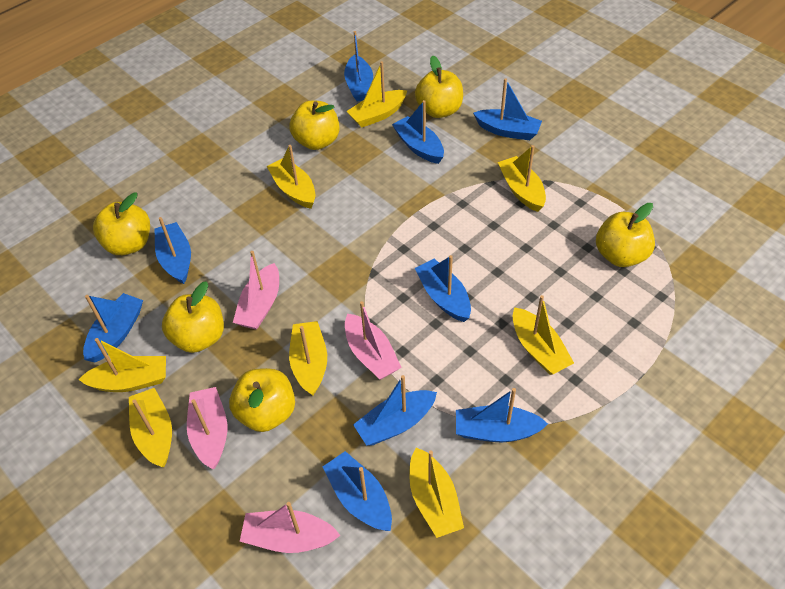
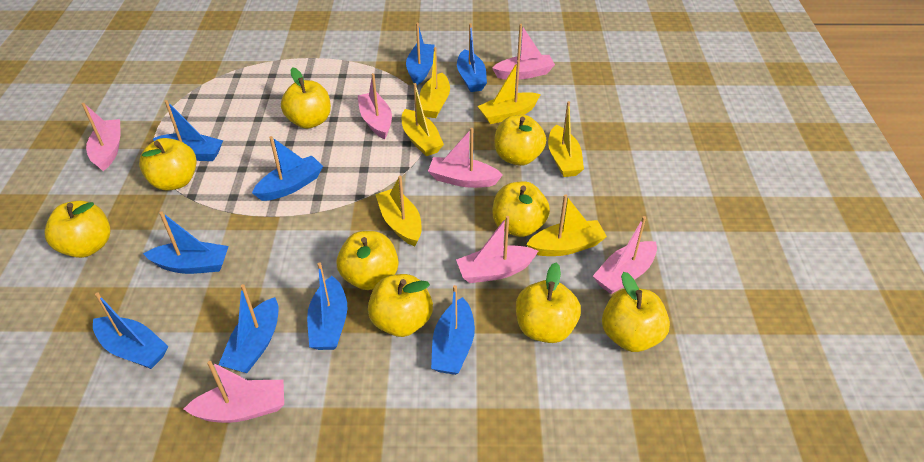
pink boat: [187,387,227,469] [233,251,279,330] [240,502,340,553] [345,301,402,380] = 4 -> [82,103,121,171] [184,361,284,423] [358,73,392,139] [428,128,503,188] [456,216,538,283] [492,24,555,80] [593,216,657,294] = 7
yellow apple: [93,193,150,255] [162,281,224,353] [229,368,295,432] [289,101,340,150] [415,56,463,118] [596,203,655,267] = 6 -> [45,201,111,258] [139,138,197,190] [281,67,331,129] [337,231,399,290] [368,274,433,337] [492,181,550,237] [495,115,546,166] [516,263,581,343] [602,272,670,352] = 9
yellow boat: [78,338,166,392] [129,388,172,467] [267,145,316,209] [289,321,327,396] [346,61,407,128] [409,448,464,538] [498,145,546,212] [513,295,574,375] = 8 -> [375,176,422,246] [402,83,444,156] [419,47,450,118] [478,60,541,124] [526,194,607,256] [548,101,584,177] = 6

